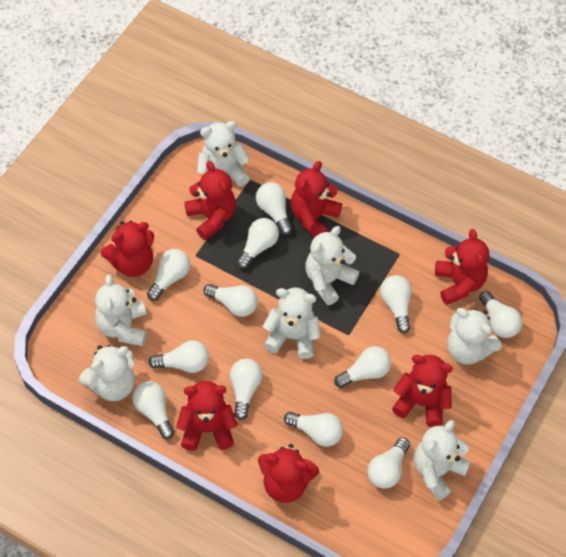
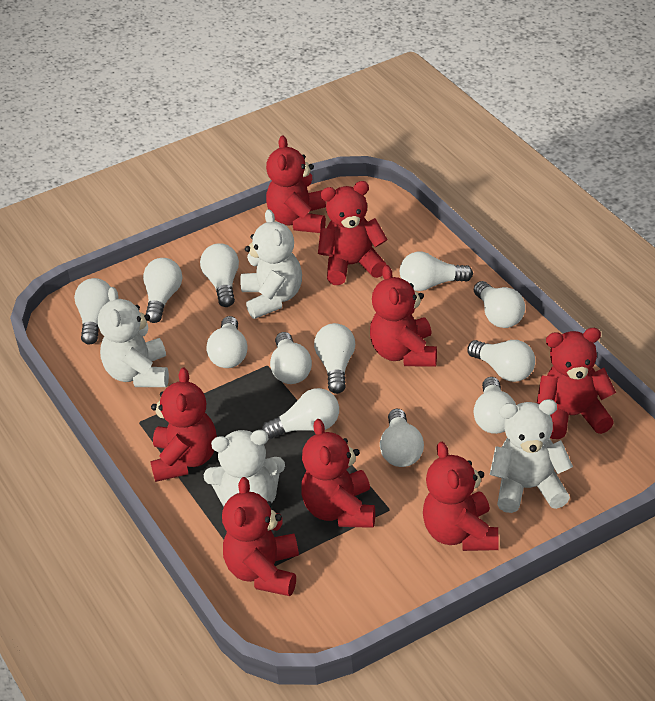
red teddy bear: [101,221,154,277] [176,381,237,451] [184,161,236,240] [258,444,319,503] [291,161,342,237] [392,355,453,427] [435,229,489,305] = 7 -> [150,368,217,482] [222,477,299,596] [266,136,326,233] [301,419,375,528] [318,181,388,285] [370,265,437,366] [423,442,499,551] [537,328,616,439] = 8
white teddy bear: [79,345,135,401] [95,274,146,346] [197,121,250,187] [263,288,321,359] [305,226,359,305] [414,420,471,501] [447,308,502,365] = 7 -> [98,287,169,387] [204,430,285,506] [240,209,302,319] [490,399,573,513] = 4

